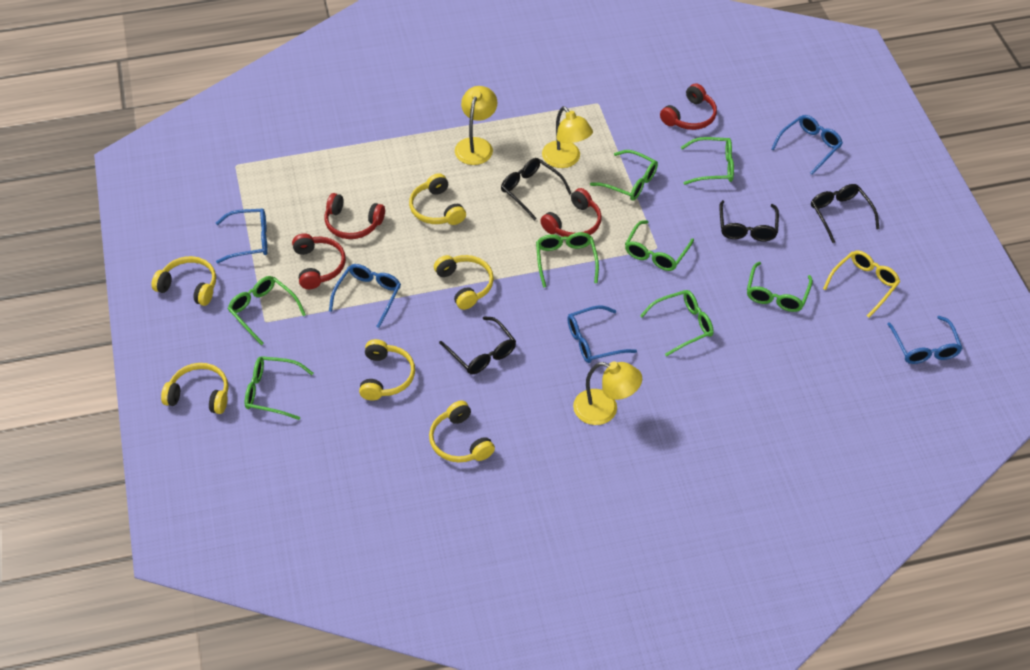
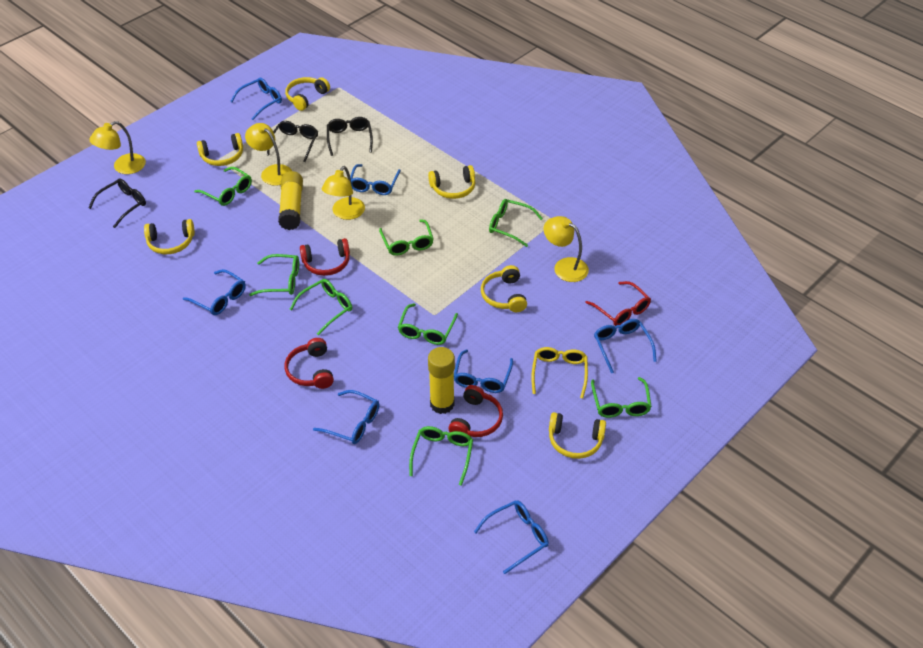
black glasses: [439,316,516,374] [501,158,572,220] [719,200,779,241] [811,184,879,243] = 4 -> [88,179,146,228] [267,121,318,162] [327,117,373,156] = 3
blue glasses: [216,208,268,263] [329,264,401,328] [567,305,637,363] [771,115,843,175] [887,316,962,364] = 5 -> [183,269,246,315] [230,78,282,120] [313,390,379,444] [350,164,401,195] [454,349,513,393] [474,500,549,574] [594,319,657,374] = 7
red glasses: none = 0 -> [585,281,651,326] = 1
red headphones: [292,233,346,289] [325,193,385,239] [540,188,602,237] [660,83,717,130] = 4 -> [285,338,334,389] [300,238,350,276] [449,385,503,437] = 3
yellow glue stick: none = 0 -> [278,171,303,230] [428,347,455,414] = 2
yellow lamp: [455,86,497,165] [542,106,593,168] [573,361,642,425] = 3 -> [89,121,146,174] [245,123,292,186] [322,166,365,220] [544,216,589,282] = 4

